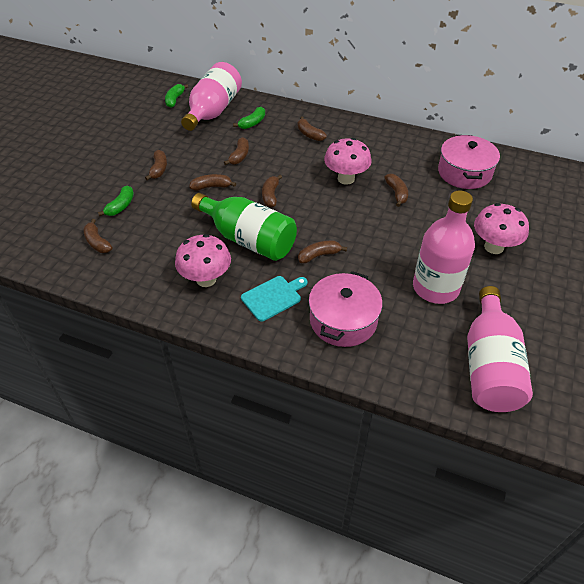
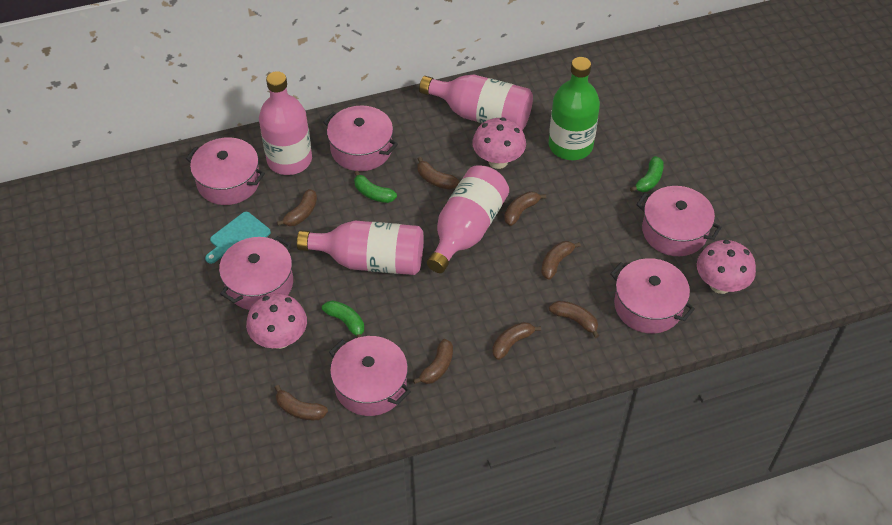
pink bottle: [181,62,242,131] [413,191,475,304] [467,286,533,412] = 3 -> [259,71,312,175] [297,221,424,275] [419,75,533,130] [427,165,509,273] = 4
pink pot: [309,271,383,347] [438,135,500,189] = 2 -> [186,137,265,205] [219,236,293,310] [323,106,398,171] [329,336,411,416] [610,258,695,334] [636,186,721,256] = 6

